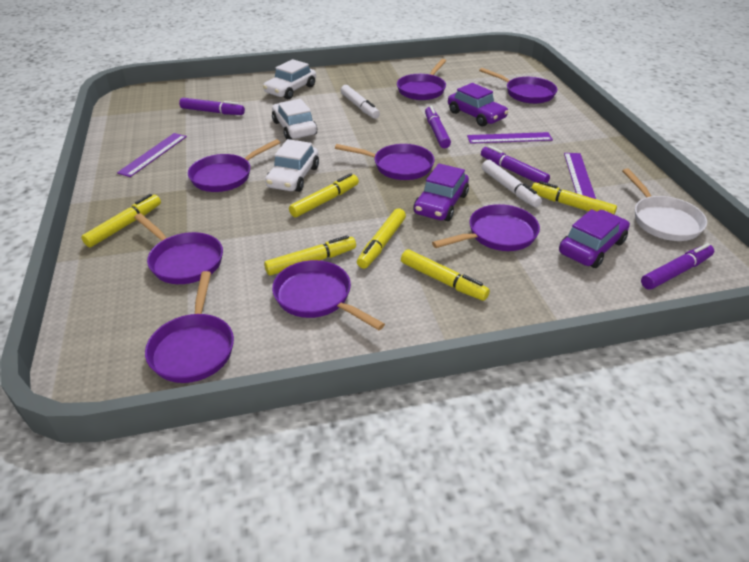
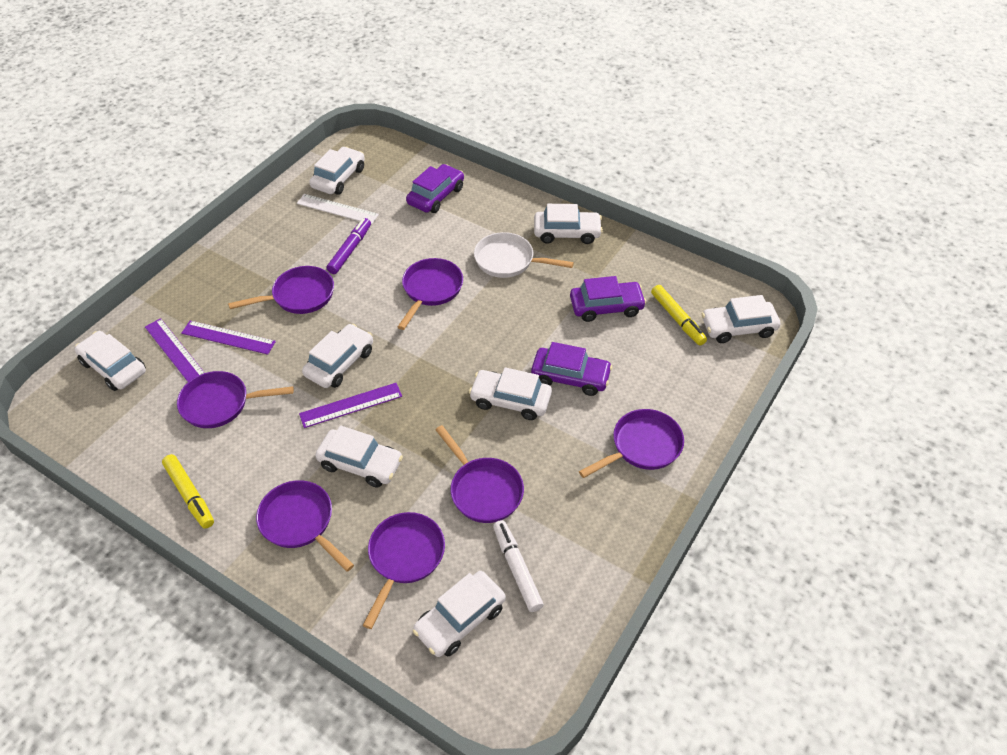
purple marker: [179,98,245,115] [425,106,451,148] [481,145,550,183] [641,243,714,290] = 4 -> [326,218,371,274] = 1
purple pan: [134,213,223,284] [145,271,234,383] [188,139,280,192] [272,260,385,330] [335,144,435,180] [397,59,446,100] [432,204,540,251] [479,68,557,104] = 8 -> [177,371,294,428] [228,266,334,314] [256,480,354,572] [363,512,445,629] [398,258,463,330] [435,425,524,523] [579,409,684,478] = 7
white car: [263,59,316,99] [265,139,319,192] [272,99,317,140] = 3 -> [74,331,146,391] [302,324,373,388] [309,147,365,195] [315,425,403,488] [413,571,506,657] [469,367,552,420] [534,204,603,244] [702,295,780,343] = 8
white marker: [340,85,380,119] [482,160,542,207] = 2 -> [493,520,544,612] = 1
white ruler: none = 0 -> [297,194,379,224] = 1
yellow marker: [81,194,161,247] [264,235,356,276] [289,173,359,217] [357,208,406,269] [401,249,490,301] [532,181,617,215] = 6 -> [162,454,214,529] [651,285,707,346] = 2

